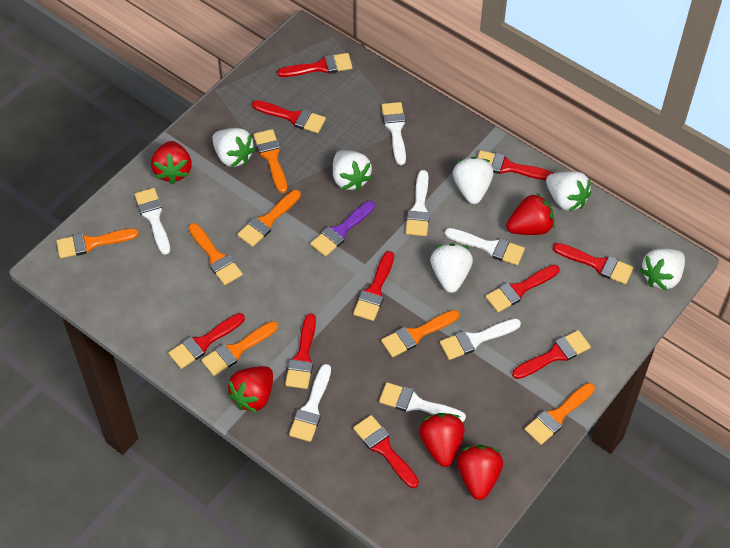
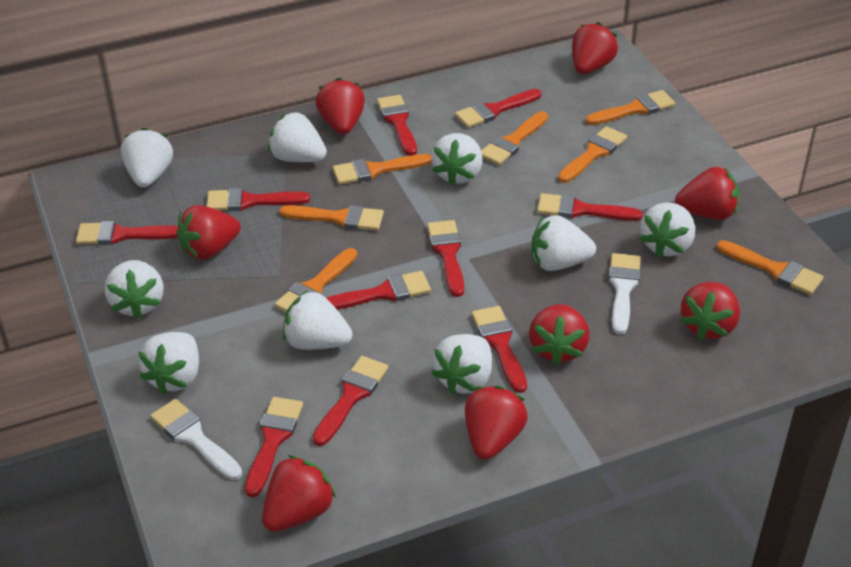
purple brush: [310,201,375,257] = 1 -> none = 0
red strawberry: [151,141,192,184] [227,366,273,413] [419,413,465,467] [457,445,503,500] [506,193,555,235] = 5 -> [177,205,241,260] [262,455,336,532] [315,78,365,134] [465,386,528,460] [529,304,589,365] [572,22,618,74] [675,167,739,220] [680,282,740,340] = 8
white brush: [134,188,170,255] [289,364,331,442] [379,382,466,422] [382,102,406,165] [405,170,430,236] [440,319,521,360] [445,228,525,265] = 7 -> [150,399,242,480] [608,253,641,334] = 2
white strawberry: [212,128,256,167] [333,150,372,191] [430,243,473,293] [453,157,493,204] [546,171,591,211] [640,248,685,291] = 6 -> [105,260,163,319] [121,128,173,187] [139,332,199,394] [268,112,327,162] [283,291,352,350] [431,133,483,186] [431,334,492,395] [531,215,596,271] [640,202,695,257] = 9

